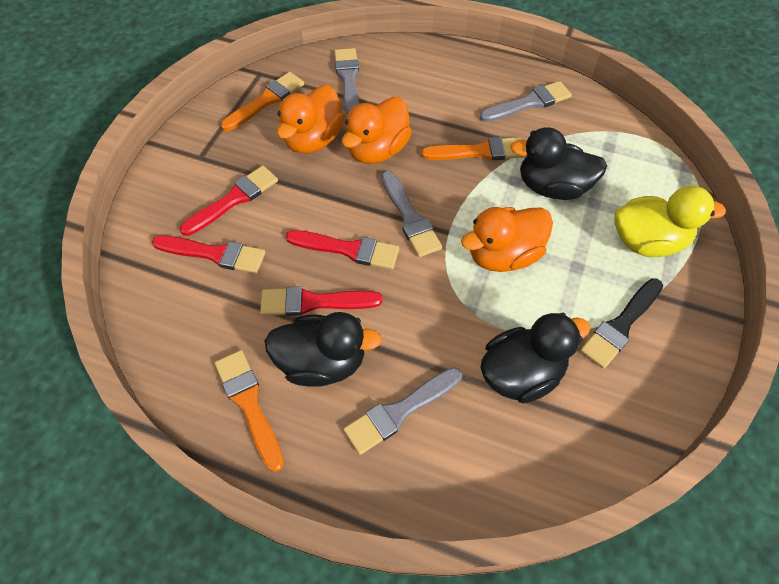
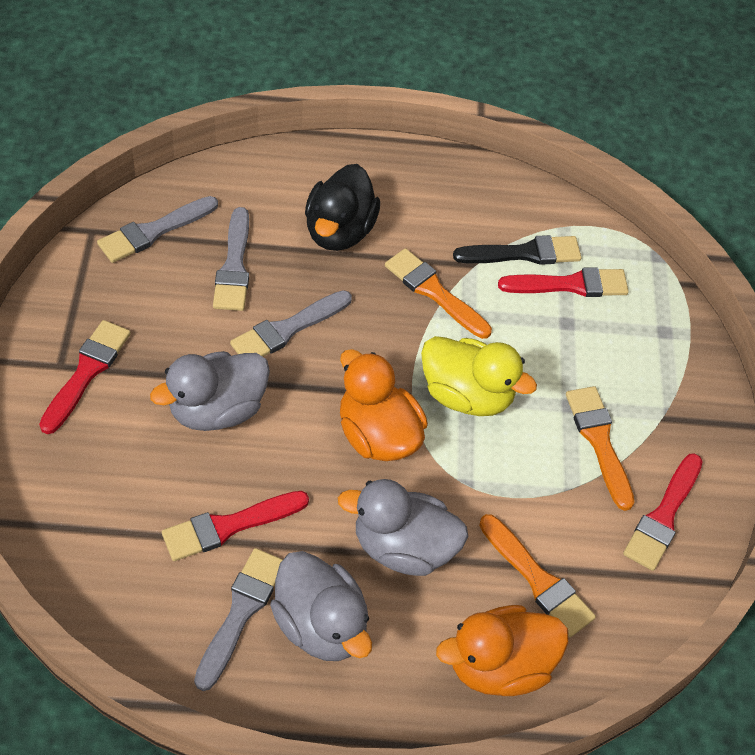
black duck: [264,312,382,387] [480,313,591,403] [510,127,607,200] = 3 -> [305,164,380,251] = 1
grey duck: none = 0 -> [150,351,270,431] [270,551,372,661] [338,479,468,576] = 3
orange duck: [277,85,345,154] [342,97,412,164] [461,207,553,272] = 3 -> [340,349,428,461] [436,605,569,696] = 2

